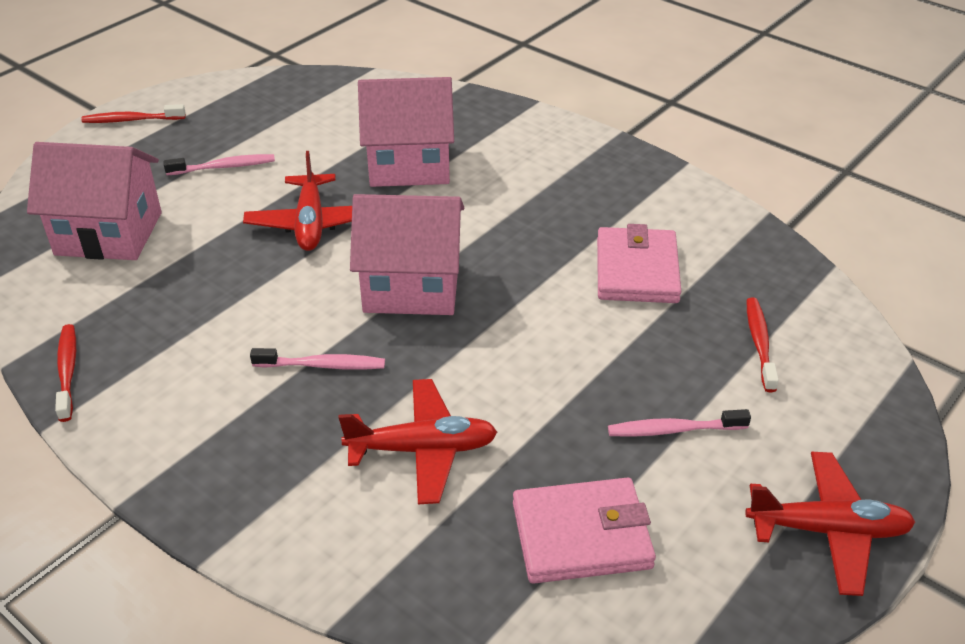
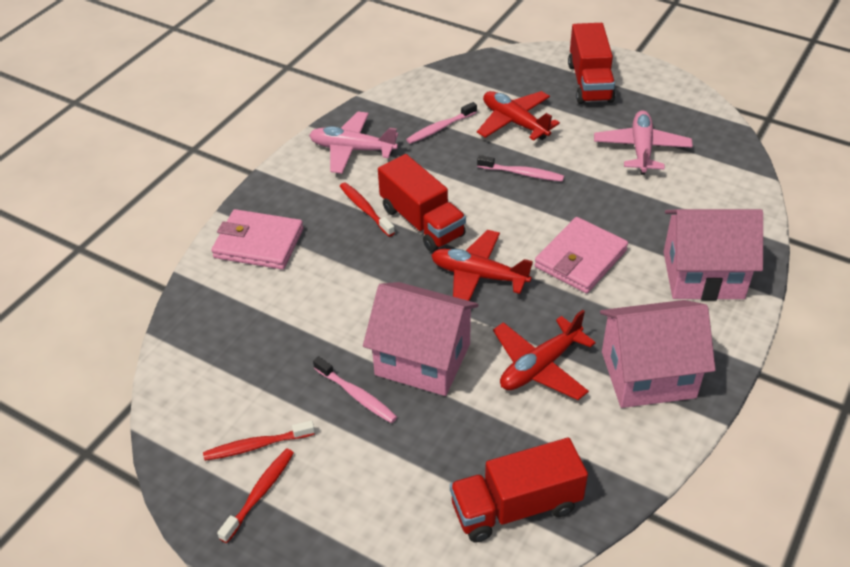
pink plane: none = 0 -> [309,111,398,174] [594,110,693,175] = 2
red truck: none = 0 -> [378,154,466,252] [450,438,588,542] [568,23,615,104] = 3

